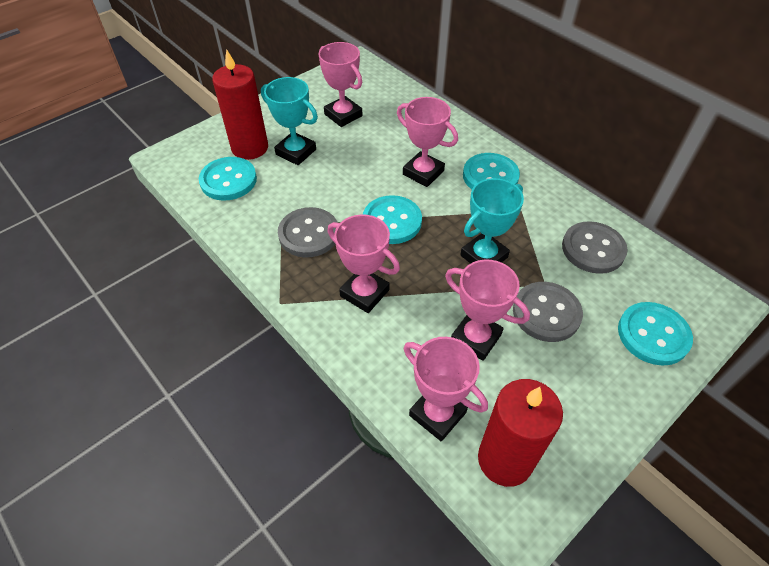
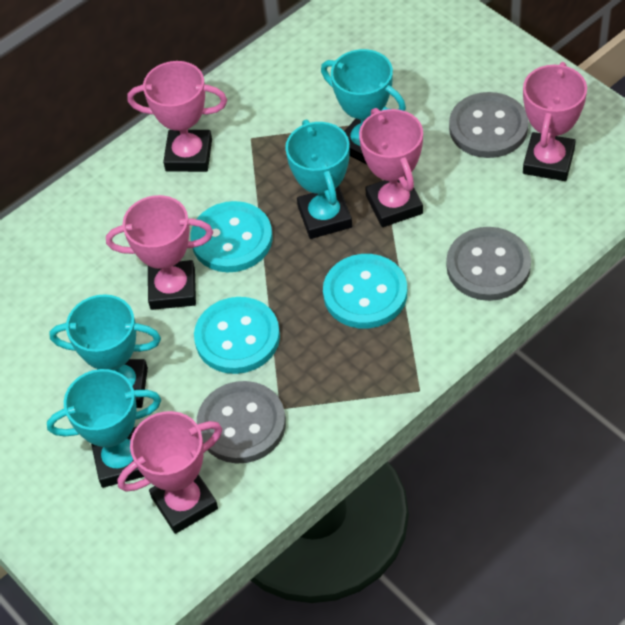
red candle: [212,49,268,160] [478,379,563,487] = 2 -> none = 0
turquoise button: [199,157,257,201] [363,195,422,244] [463,153,520,189] [618,302,693,366] = 4 -> [191,201,273,272] [194,297,280,374] [323,254,407,329] = 3
turquoise trophy: [261,77,318,165] [460,178,524,264] = 2 -> [47,369,161,488] [49,294,161,408] [285,119,352,239] [321,49,406,165] = 4

